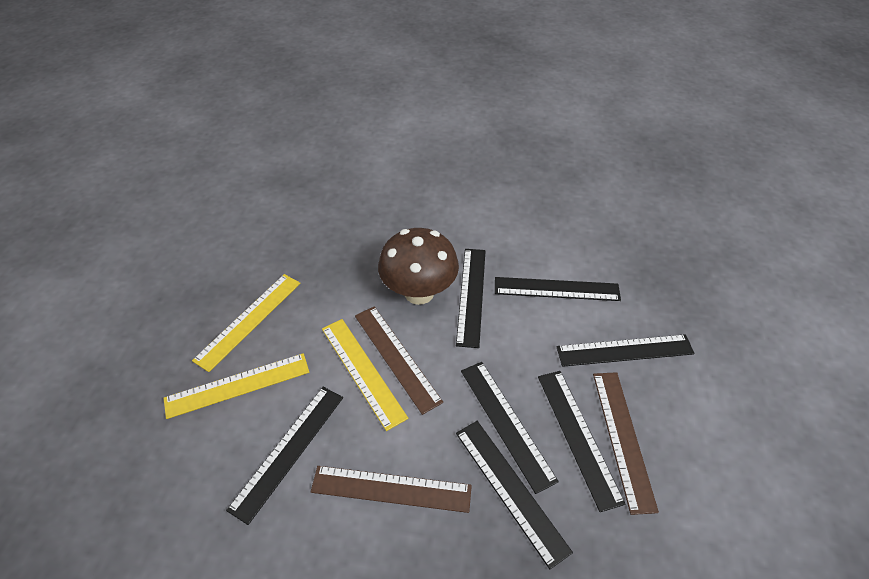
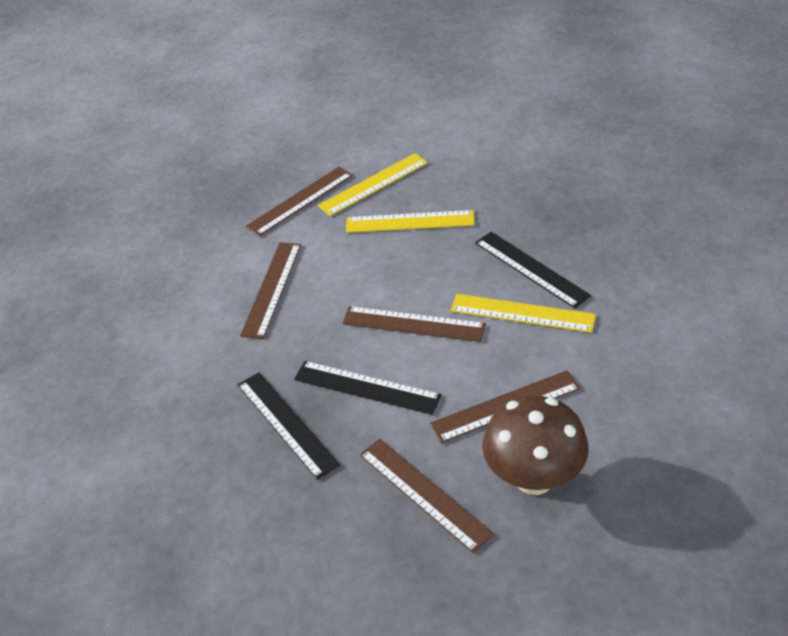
black ruler: [226,387,343,525] [456,249,485,348] [456,421,573,569] [461,362,559,494] [495,277,621,301] [538,371,625,512] [557,334,695,367] = 7 -> [238,372,340,480] [294,361,442,415] [475,232,591,309] = 3
brown ruler: [311,466,472,513] [355,306,443,415] [593,372,659,515] = 3 -> [240,242,301,339] [246,167,353,236] [342,306,486,342] [360,439,494,554] [430,370,581,443] = 5

